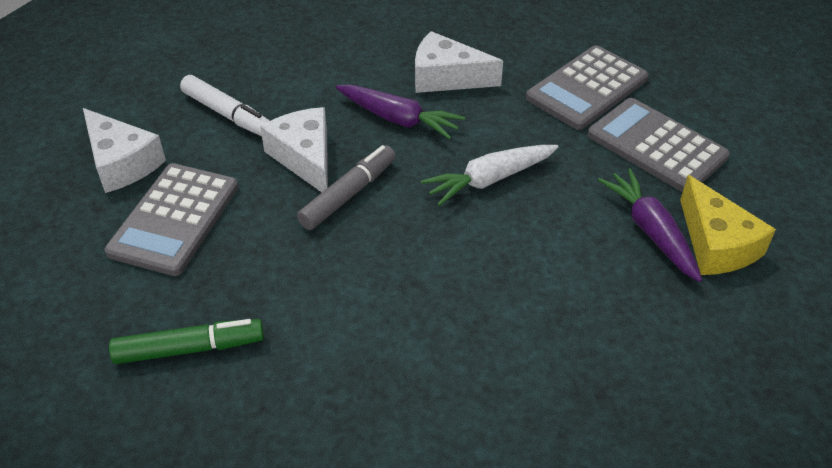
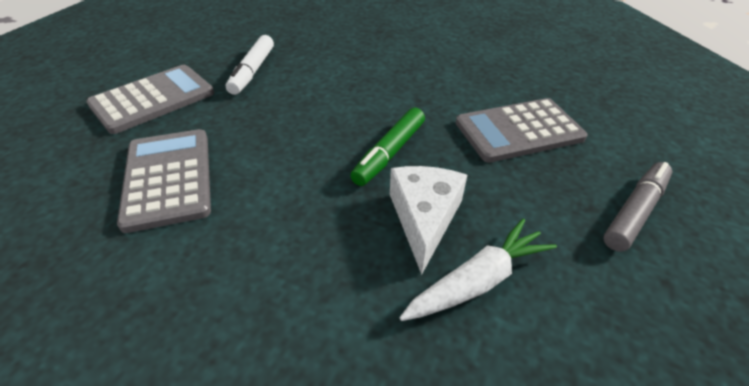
purple carrot: [336,85,465,139] [598,169,702,282] = 2 -> none = 0
white cheese: [83,108,166,193] [260,107,328,192] [415,31,503,93] = 3 -> [390,166,467,275] = 1
yellow cheese: [680,175,776,275] = 1 -> none = 0

